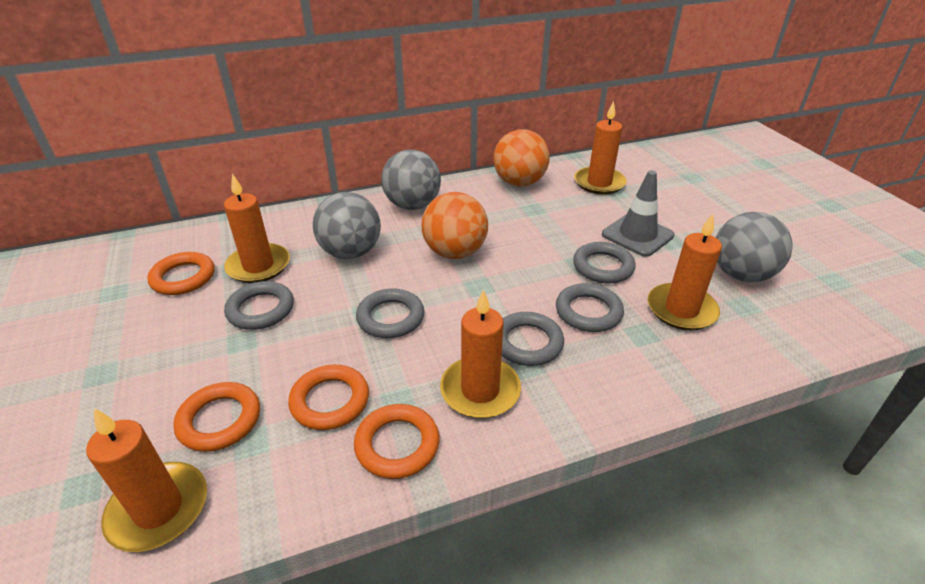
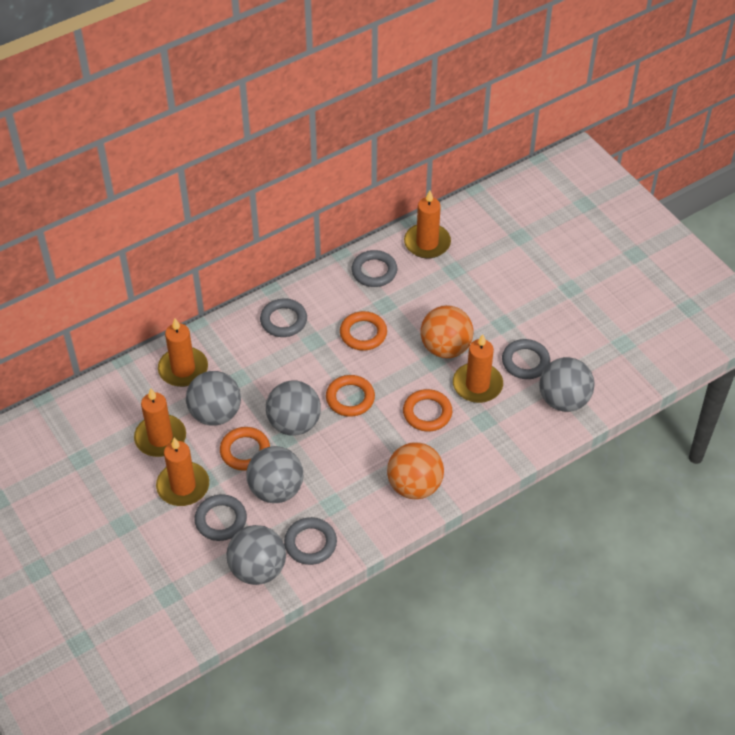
grey ball: [312,192,381,259] [381,150,441,210] [716,212,793,282] = 3 -> [186,371,241,425] [227,525,286,585] [246,446,303,503] [266,380,321,435] [539,357,595,412] = 5
grey traffic cone: [602,170,675,257] = 1 -> none = 0

